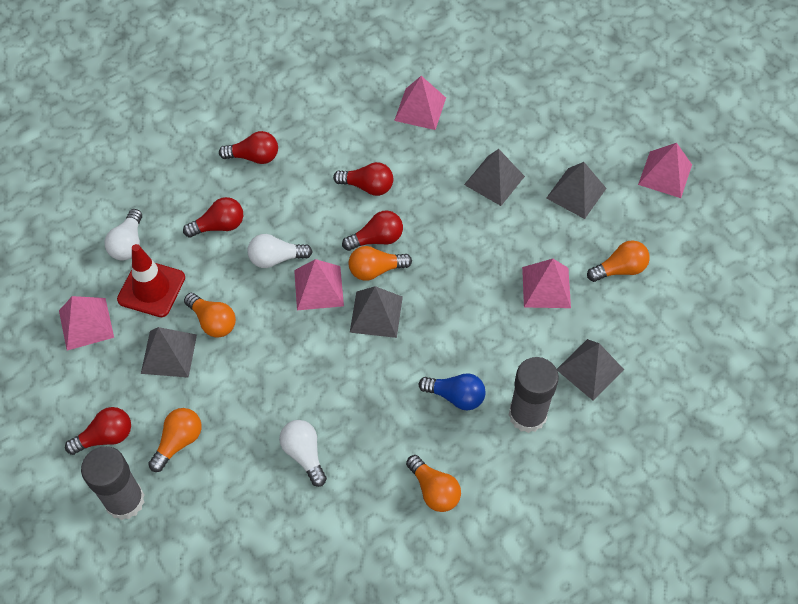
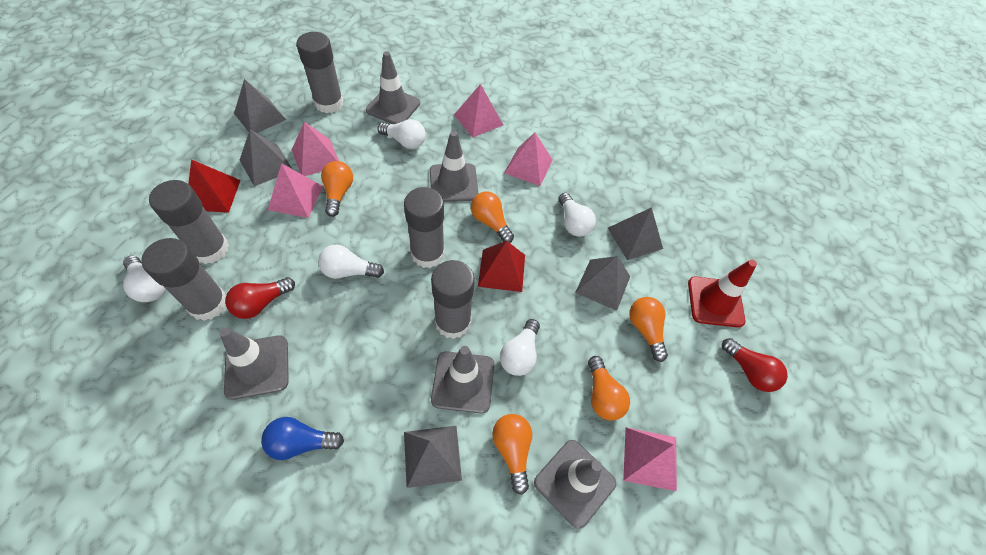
grey glue stick: [81,446,145,520] [509,357,559,433] = 2 -> [141,238,226,321] [149,180,229,264] [297,32,343,113] [404,187,445,268] [431,260,475,339] = 5
grey traffic cone: none = 0 -> [220,328,289,400] [366,51,420,124] [430,131,479,202] [431,346,494,413] [534,440,616,529] = 5
red light bulb: [65,407,131,455] [183,197,243,238] [219,131,278,164] [333,162,393,196] [342,210,403,251] = 5 -> [225,277,295,319] [722,338,788,392] = 2
red pyramid: none = 0 -> [188,159,241,213] [478,241,525,292] = 2
white light bulb: [105,209,142,261] [248,234,313,268] [279,420,327,487] = 3 -> [123,256,166,302] [318,245,384,279] [378,119,426,149] [500,319,540,376] [558,193,596,237] = 5

